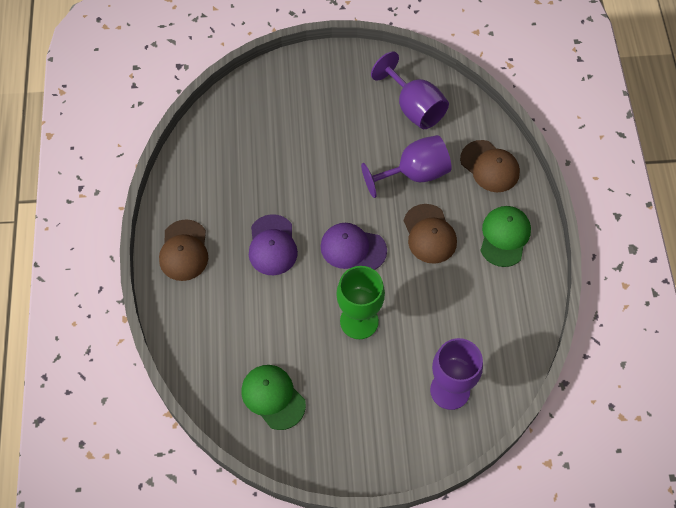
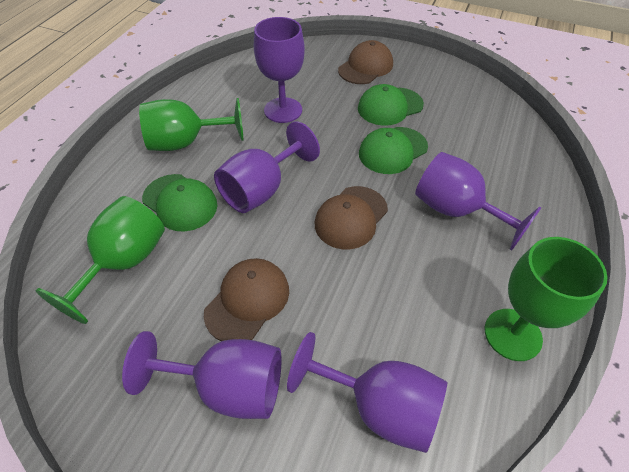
green cap: [241,365,306,430] [480,206,531,267] = 2 -> [142,174,218,231] [358,84,424,126] [359,127,428,174] = 3
green goblet: [336,266,385,339] = 1 -> [36,196,165,324] [139,98,243,151] [485,237,608,361] = 3
purple cap: [249,214,298,275] [321,223,387,270] = 2 -> none = 0
purple goblet: [361,135,452,198] [371,52,449,129] [430,338,483,410] = 3 -> [122,331,282,419] [214,121,320,213] [254,17,305,123] [287,332,447,453] [415,152,541,251] = 5

